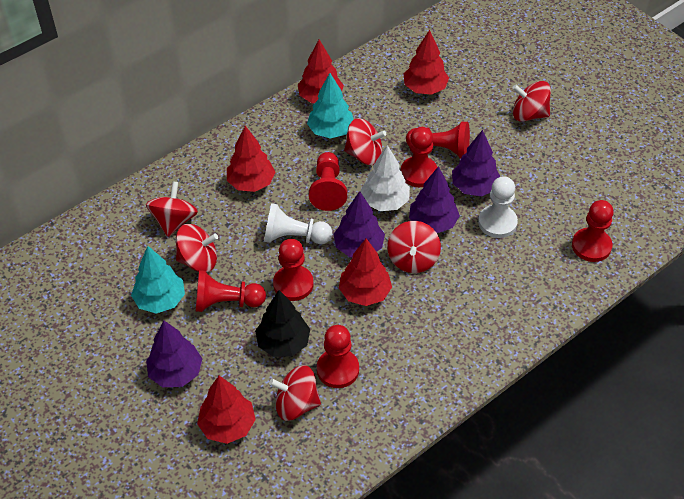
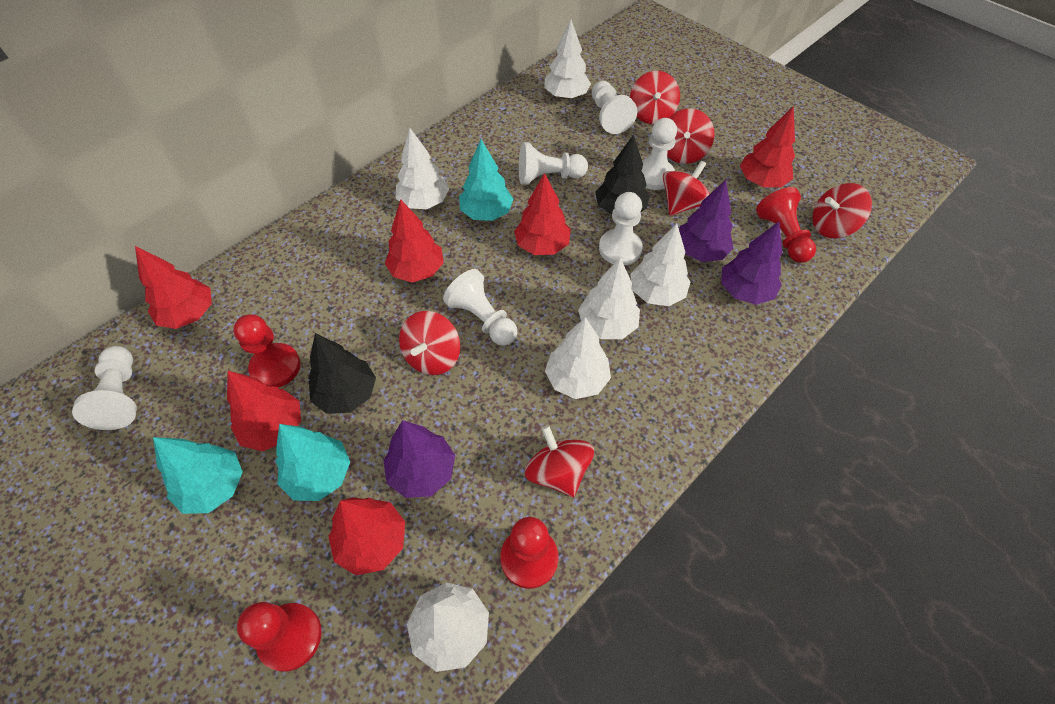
black tree: [255,290,310,357] = 1 -> [308,333,376,414] [595,135,650,215] = 2
purple tree: [146,321,202,387] [333,191,385,257] [409,166,460,233] [452,130,501,196] = 4 -> [383,420,455,498] [679,180,733,262] [721,222,783,305] = 3
red pawn: [196,270,266,312] [273,239,313,301] [309,152,347,211] [317,325,359,388] [401,127,437,187] [406,122,470,159] [572,200,614,262] = 7 -> [233,314,301,388] [237,602,322,672] [500,517,559,589] [756,187,816,263] = 4
red tree: [197,376,256,444] [227,126,275,192] [298,39,344,103] [339,238,392,306] [403,30,449,95] = 5 -> [135,246,212,329] [227,371,301,451] [328,497,405,575] [385,199,444,282] [514,173,571,255] [740,106,795,187] = 6
turquoise tree: [131,246,185,314] [307,73,354,139] = 2 -> [153,437,243,514] [276,424,350,501] [459,139,513,221] = 3
white pawn: [264,203,332,244] [478,176,518,238] = 2 -> [72,346,137,430] [443,269,517,346] [519,142,588,185] [592,81,637,134] [599,192,643,265] [642,118,677,190] = 6
white tree: [360,145,410,211] = 1 -> [396,128,449,209] [407,582,489,672] [544,20,591,100] [545,317,611,399] [578,258,640,339] [630,224,690,306] = 6

